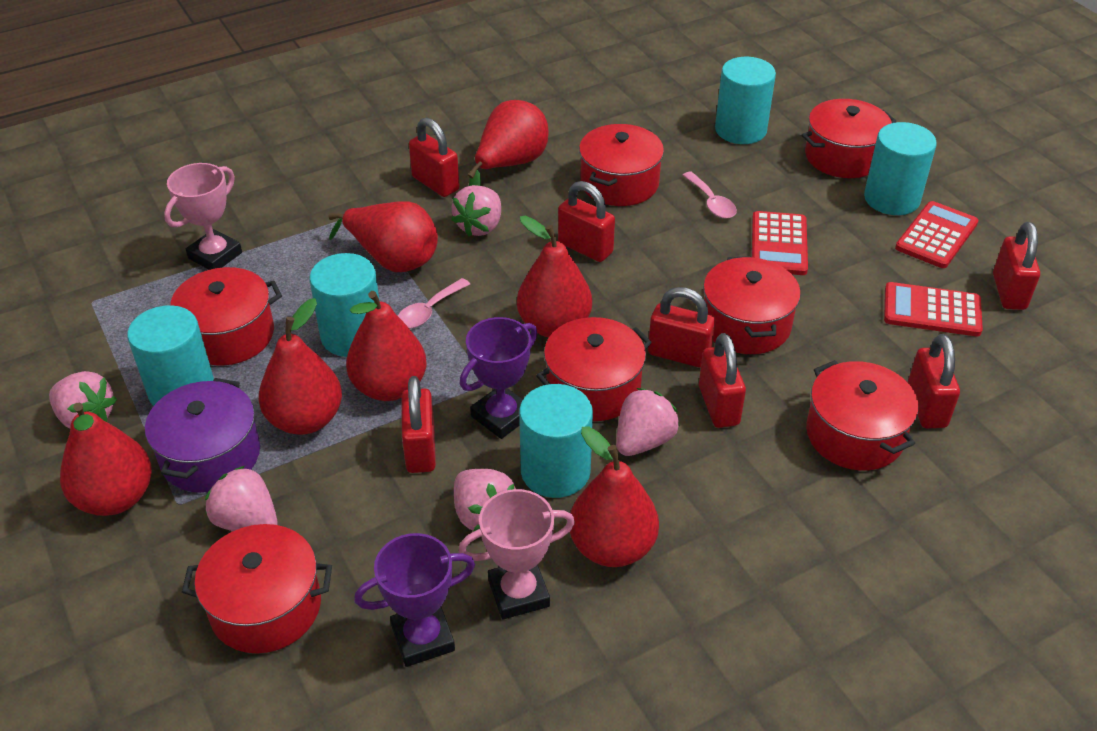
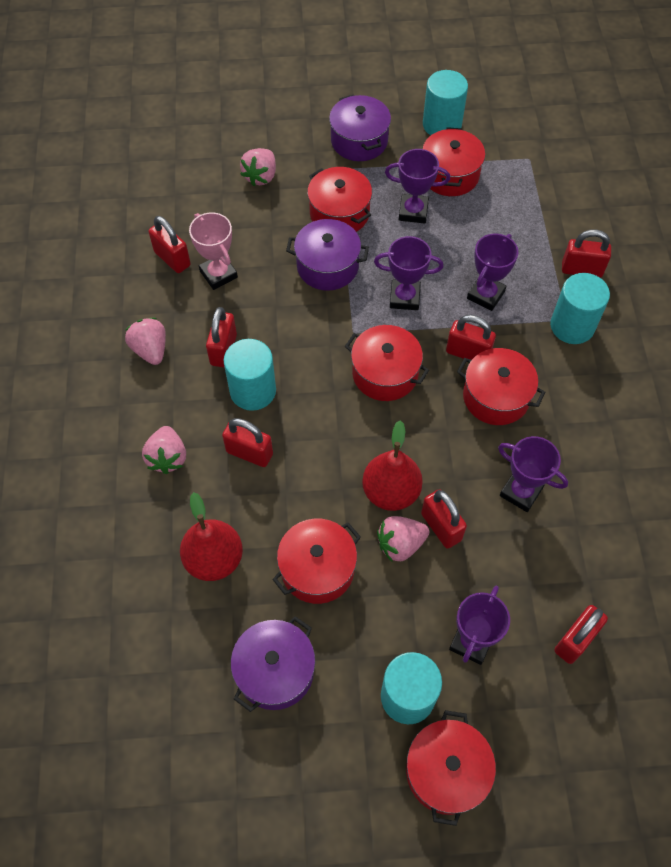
pink spoon: [398,278,470,329] [683,171,737,219] = 2 -> none = 0
pink strawberry: [49,371,117,428] [205,466,278,531] [451,185,501,237] [454,469,516,532] [616,388,680,456] = 5 -> [125,318,166,365] [142,426,186,474] [240,148,276,186] [377,516,429,562] = 4
pink trophy: [164,163,242,270] [458,489,575,619] = 2 -> [189,212,238,290] = 1
purple pot: [145,378,260,493] = 1 -> [231,616,315,712] [286,219,369,291] [329,94,391,161] = 3
purple trophy: [354,533,475,667] [460,317,537,439] = 2 -> [374,236,443,310] [385,149,450,223] [449,586,510,665] [467,234,518,311] [498,436,568,512] = 5
red calculator: [752,211,808,275] [884,282,983,336] [895,201,979,268] = 3 -> none = 0
red pear: [60,403,152,516] [259,298,342,435] [328,201,438,272] [346,291,427,401] [468,100,549,186] [517,216,592,337] [570,426,659,567] = 7 -> [180,492,243,581] [362,420,423,511] = 2
red pot: [170,267,282,366] [182,524,332,654] [536,317,652,421] [579,124,664,206] [703,256,801,354] [802,99,896,178] [806,360,918,470] = 7 -> [272,518,361,604] [307,167,372,232] [345,325,429,401] [406,710,496,826] [422,127,485,196] [457,348,545,425] = 6
turquoise cylinder: [127,305,214,406] [310,253,379,357] [519,384,593,498] [715,57,776,144] [864,122,937,215] = 5 -> [224,339,276,411] [381,652,442,724] [423,70,468,135] [550,273,610,344] = 4

